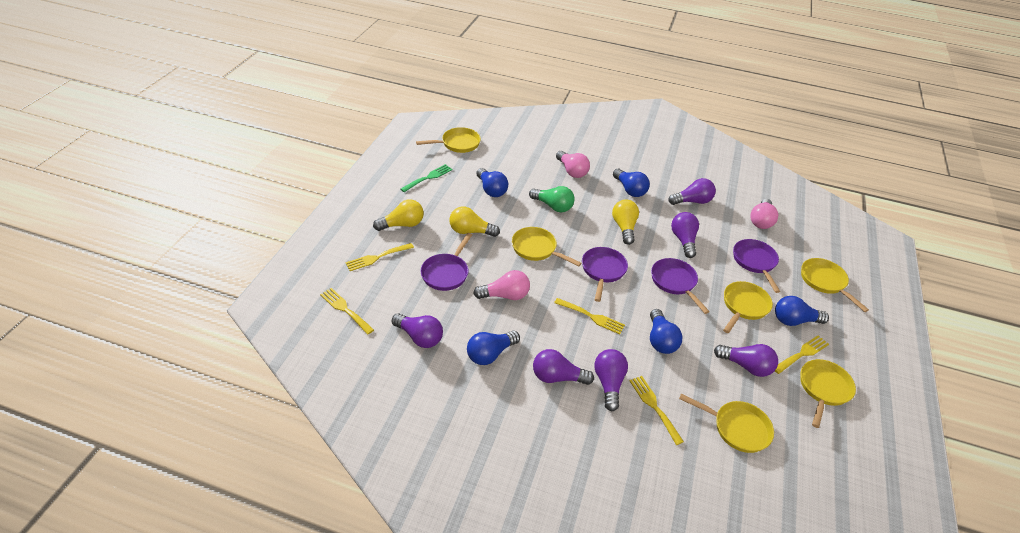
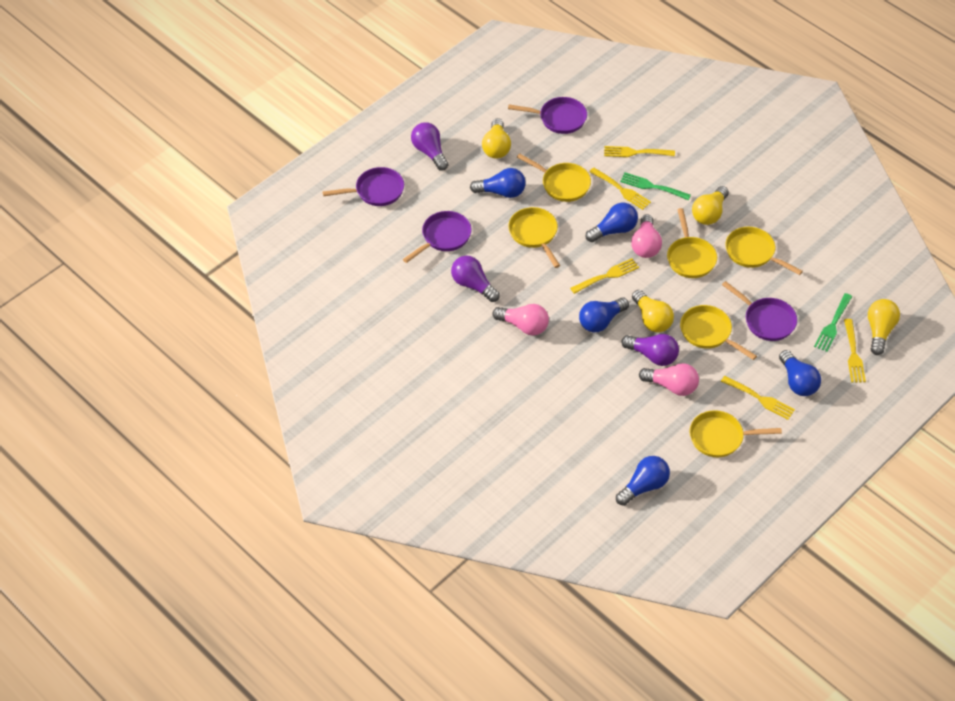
green fork: [401,164,453,192] = 1 -> [620,172,691,200] [814,293,852,352] = 2
green light bulb: [529,186,575,212] = 1 -> none = 0
purple light bulb: [392,313,443,348] [533,349,594,385] [594,349,628,411] [668,178,716,205] [671,212,699,258] [714,344,778,377] = 6 -> [411,122,449,170] [451,255,500,302] [621,334,679,366] = 3
yellow light bulb: [373,199,424,231] [449,207,500,237] [612,199,639,245] = 3 -> [482,118,511,159] [632,290,674,332] [692,186,729,225] [868,299,900,355] = 4

